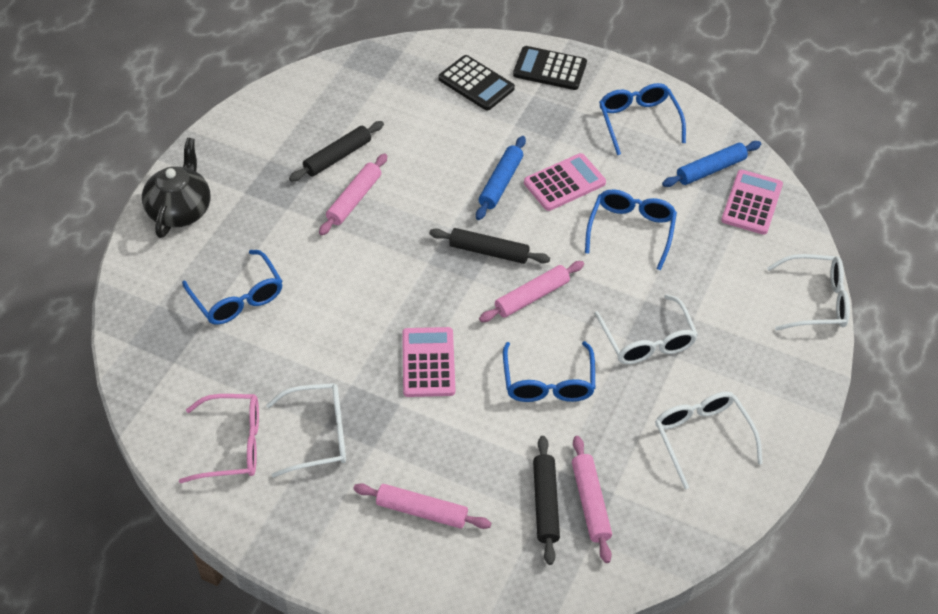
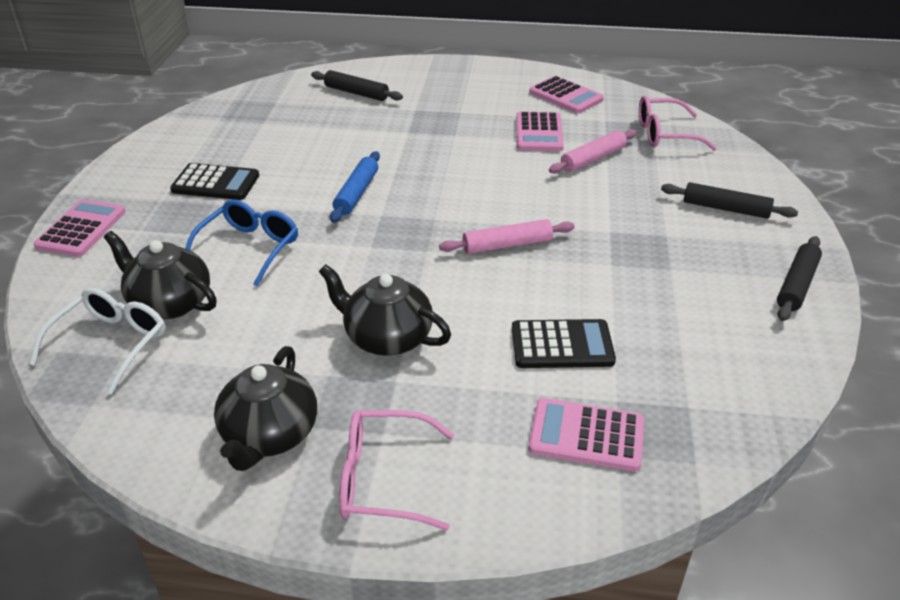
black teapot: [142,138,211,238] = 1 -> [104,231,217,319] [214,346,317,471] [319,264,451,356] = 3
blue glasses: [182,250,283,325] [503,341,595,402] [585,189,677,271] [599,83,686,155] = 4 -> [186,199,298,286] = 1
blue rolling pin: [476,136,526,220] [662,141,761,187] = 2 -> [330,151,380,223] = 1
pink calculator: [402,327,455,397] [524,153,606,211] [721,170,783,235] = 3 -> [34,199,125,257] [516,112,564,151] [528,398,644,471] [529,76,604,113] = 4
pink glasses: [179,394,259,483] = 1 -> [339,410,454,530] [639,96,717,151] = 2
pink rolling pin: [319,153,387,235] [353,483,491,529] [479,261,584,322] [572,436,612,563] = 4 -> [439,219,575,254] [549,129,637,174] = 2
white glasses: [266,383,346,478] [594,294,698,364] [655,392,763,489] [767,254,850,331] = 4 -> [29,288,166,395] = 1

